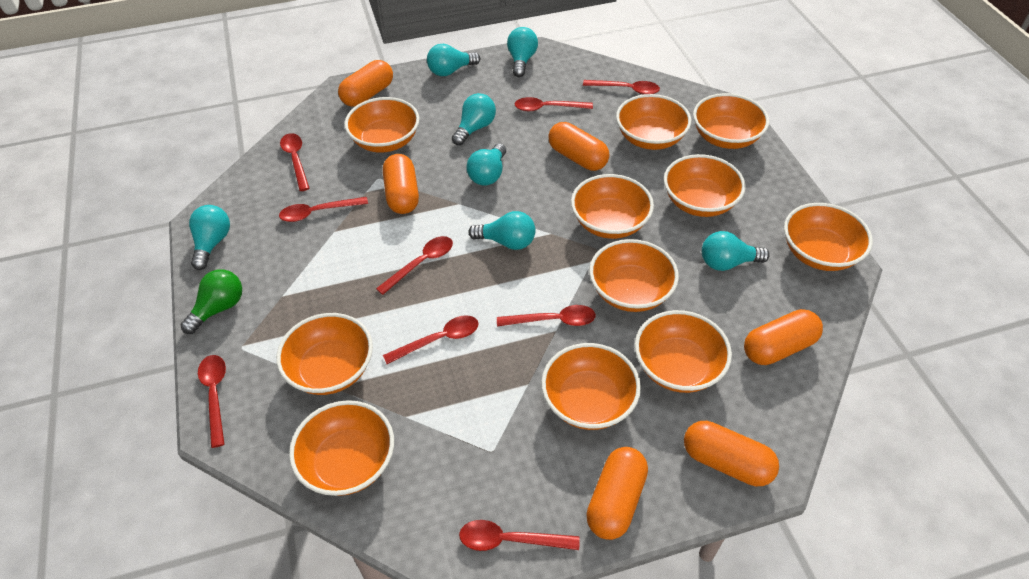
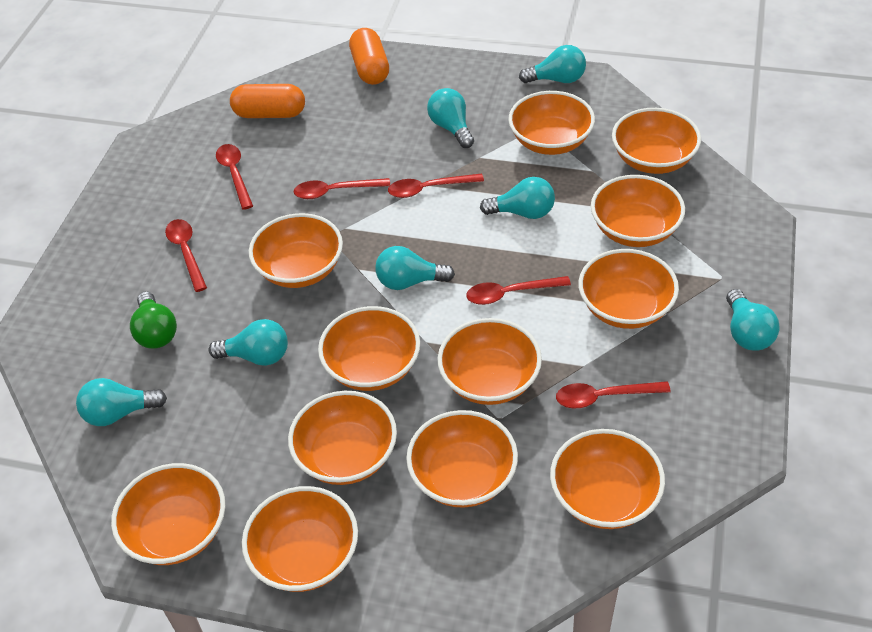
orange bowl: [276,313,373,395] [289,400,394,496] [344,97,420,153] [541,343,641,430] [571,174,654,239] [589,239,679,312] [616,94,691,150] [635,310,732,393] [664,154,746,217] [693,93,769,149] [784,203,873,271] = 11 -> [111,463,225,565] [242,486,358,592] [249,213,343,288] [288,391,397,485] [318,306,420,391] [406,410,518,508] [438,318,542,405] [508,91,595,155] [550,429,665,529] [578,249,679,329] [591,175,685,247] [612,108,701,174] = 12
orange capsule: [338,60,393,107] [383,154,419,214] [548,122,609,171] [586,447,648,540] [684,421,779,486] [744,309,823,365] = 6 -> [230,84,305,118] [349,28,389,85] = 2
red spoon: [198,355,226,448] [279,197,368,222] [280,133,310,191] [376,236,453,295] [383,315,479,364] [459,520,580,551] [497,305,596,326] [515,97,593,111] [583,80,660,95] = 9 -> [165,219,207,292] [216,144,253,210] [294,178,390,199] [388,173,484,198] [466,276,571,305] [556,381,671,408] = 6

